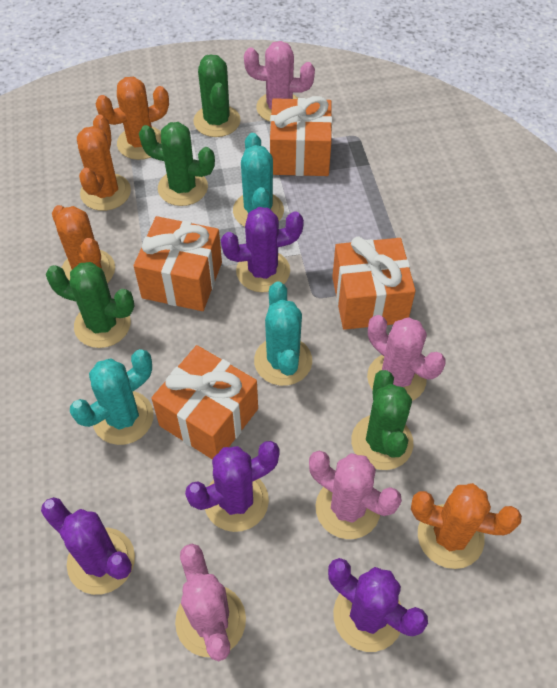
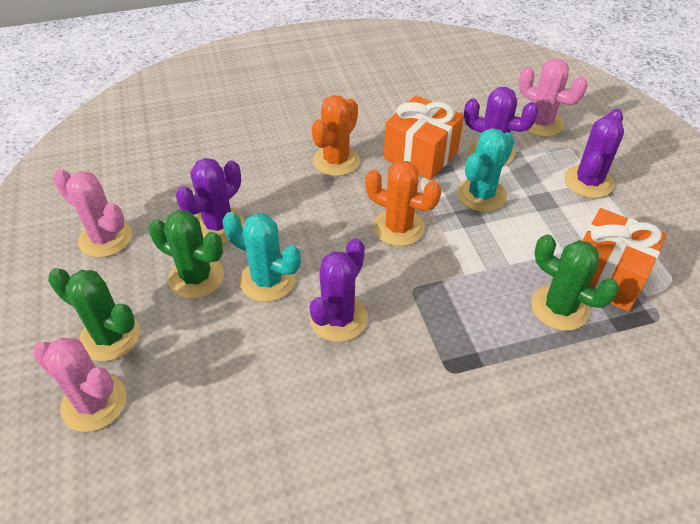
green cactus: [46,262,135,348] [139,122,215,206] [193,55,240,137] [351,370,413,470] = 4 -> [48,268,140,361] [149,210,224,299] [531,234,619,331] = 3
orange cactus: [52,205,115,283] [77,115,131,211] [95,77,169,160] [411,483,522,569] = 4 -> [312,95,360,176] [365,161,442,246] = 2
orange gift: [134,216,222,311] [151,345,258,460] [270,96,332,176] [332,237,416,330] = 4 -> [384,95,464,180] [582,208,667,312] = 2
pink cactus: [175,544,246,661] [244,41,315,122] [309,451,402,539] [367,315,446,401] = 4 -> [32,338,127,432] [53,169,132,258] [519,58,588,137] = 3
turquoise cactus: [70,349,154,445] [233,133,284,227] [254,281,312,386] = 3 -> [223,212,301,302] [457,128,515,212] = 2

